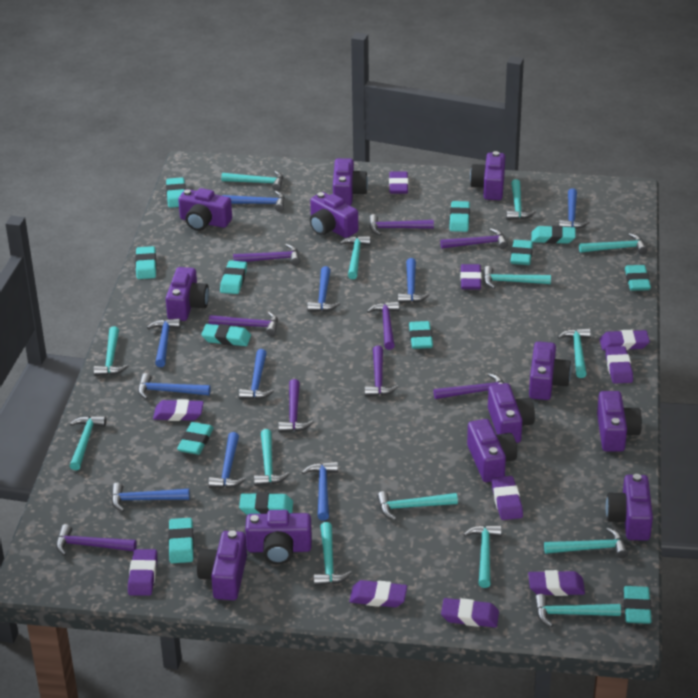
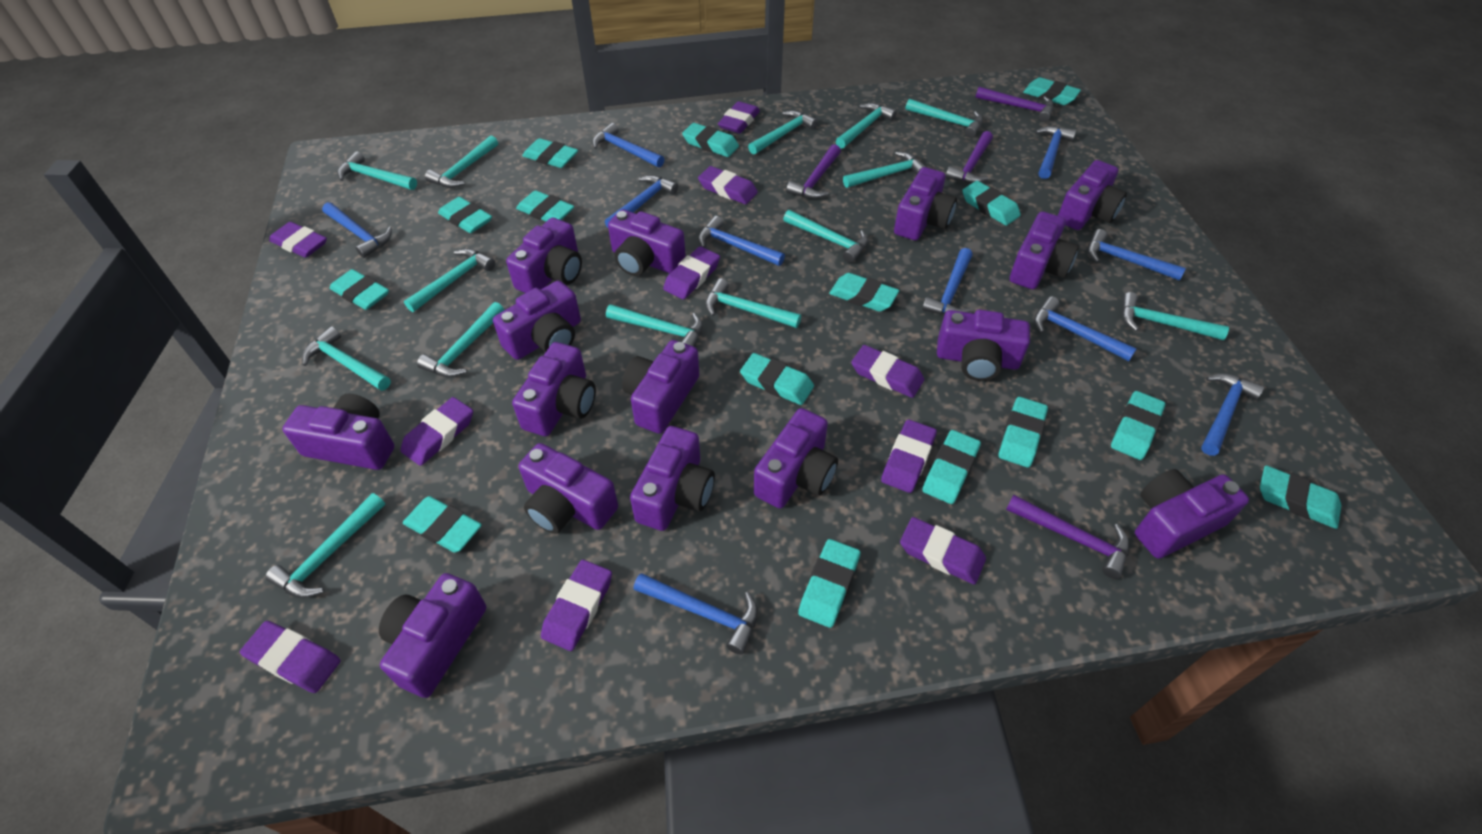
purple camera: [166,267,209,321] [178,188,232,231] [197,530,247,600] [245,510,312,565] [310,192,358,238] [333,158,368,206] [467,419,517,482] [470,151,505,200] [488,383,535,443] [529,341,571,400] [597,391,642,452] [606,474,653,541] = 12 -> [283,393,394,470] [379,573,486,698] [493,280,581,360] [506,218,582,293] [512,342,596,436] [519,443,618,534] [608,209,686,276] [622,340,699,434] [630,426,715,531] [754,408,838,508] [894,167,957,240] [937,310,1030,381] [1010,211,1079,289] [1058,160,1127,230] [1135,469,1249,559] = 15
purple hammer: [56,524,137,556] [209,312,278,336] [233,244,300,265] [278,379,313,432] [364,346,399,397] [367,301,399,350] [369,214,434,235] [433,373,504,399] [440,228,508,249] = 9 -> [786,144,841,199] [946,131,993,184] [975,87,1054,122] [1006,494,1129,579] = 4
turquoise eraser: [135,246,157,279] [166,177,186,208] [168,518,194,563] [177,422,214,455] [201,324,251,346] [220,260,247,294] [239,492,293,515] [409,321,433,349] [449,201,470,232] [511,240,533,265] [531,225,576,244] [624,586,652,624] [625,265,651,291] = 13 -> [330,269,389,310] [403,496,482,553] [438,197,492,233] [516,190,574,222] [522,138,578,168] [682,123,739,157] [740,353,814,405] [798,539,860,628] [829,273,899,312] [922,430,981,504] [962,181,1021,226] [998,397,1048,467] [1023,77,1081,105] [1111,391,1165,460] [1260,465,1341,529] = 15

